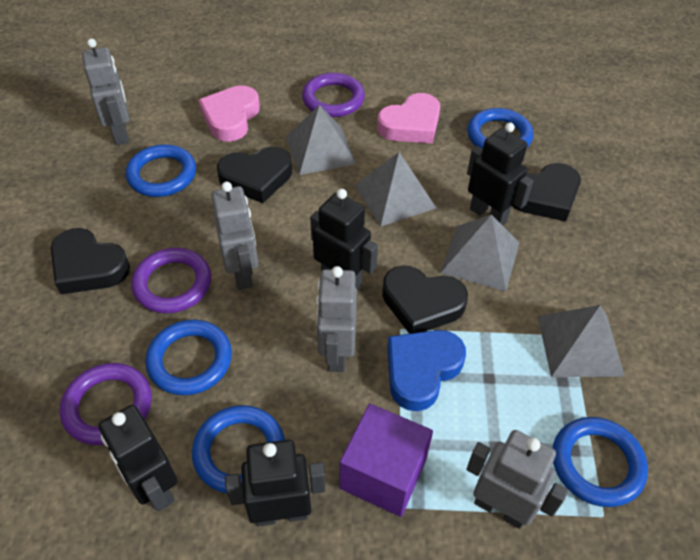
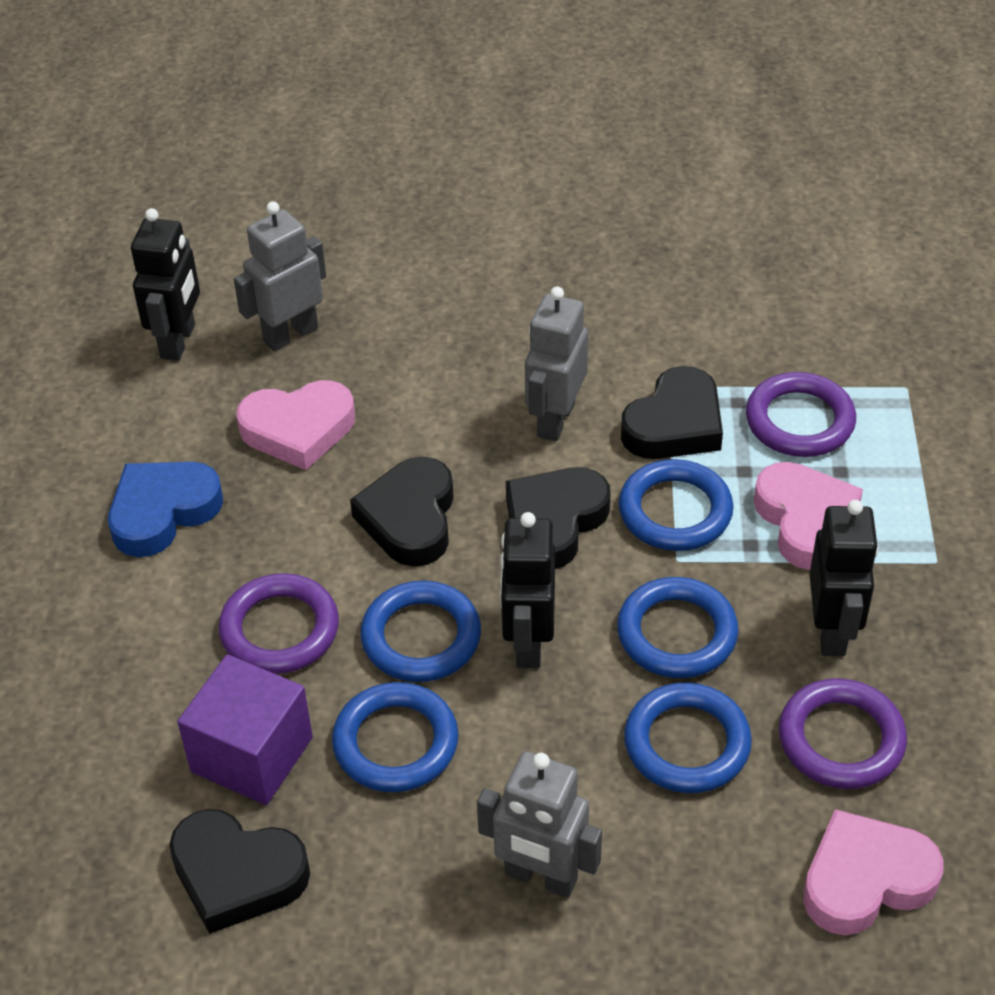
black robot: [98,405,178,511] [225,440,325,526] [310,189,378,289] [467,123,533,225] = 4 -> [131,208,200,361] [500,512,555,668] [810,500,878,656] = 3
grey pyramid: [286,105,356,175] [355,152,436,226] [440,214,520,291] [538,305,625,377] = 4 -> none = 0
grey robot: [82,39,129,145] [211,182,258,290] [316,266,357,372] [467,430,568,529] = 4 -> [234,201,326,351] [477,751,602,898] [525,286,588,441] = 3
pink heart: [199,85,260,142] [377,93,440,143] = 2 -> [236,380,355,470] [754,462,863,570] [803,809,944,935] = 3

